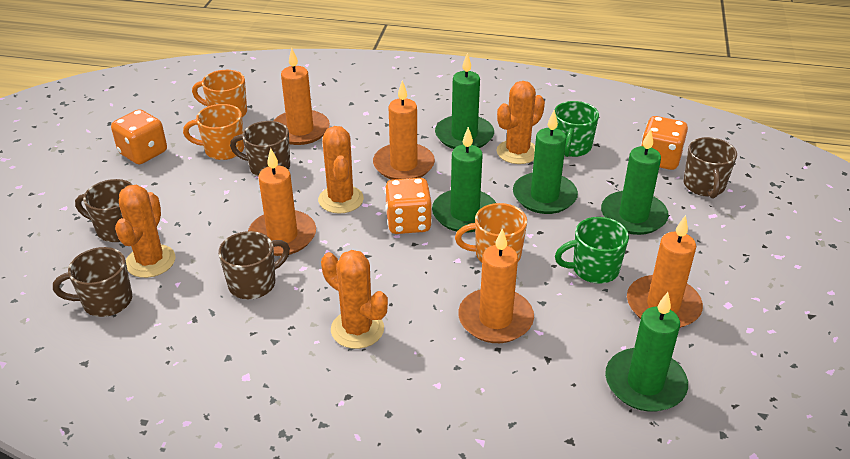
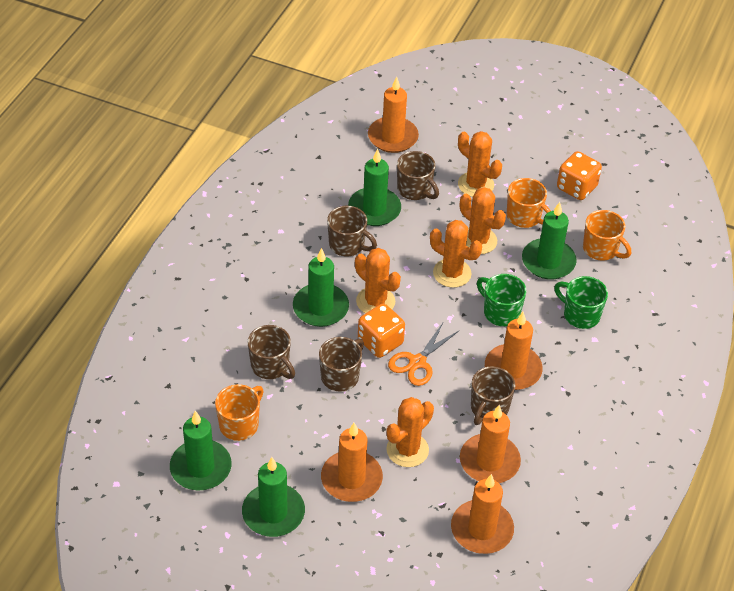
orange cactus: [115,185,175,278] [318,126,364,214] [321,250,388,349] [497,81,545,164] = 4 -> [355,248,401,313] [387,397,434,467] [430,220,482,288] [458,131,502,197] [460,187,506,254] = 5
orange dice: [111,109,167,164] [385,178,432,234] [641,116,688,170] = 3 -> [358,304,405,358] [557,151,602,200] = 2
orange scissors: none = 0 -> [388,323,459,386] = 1

